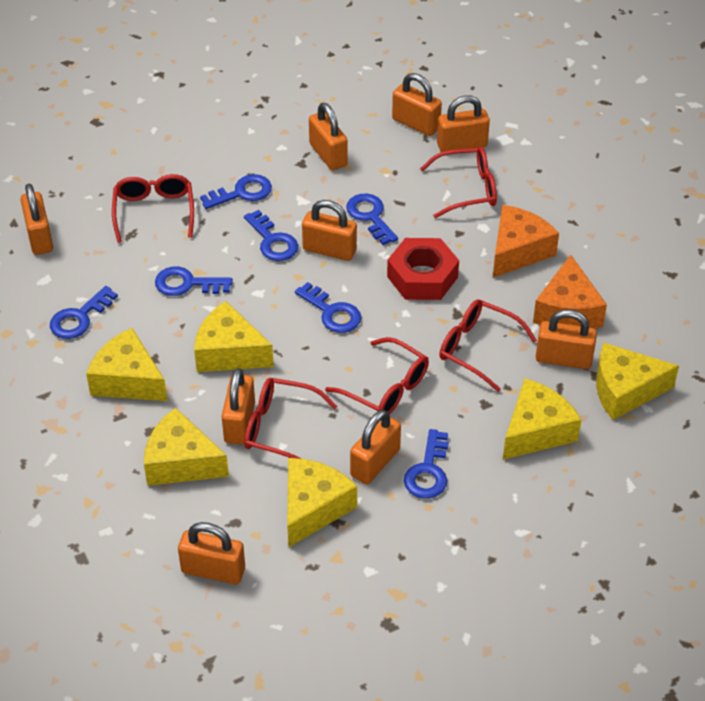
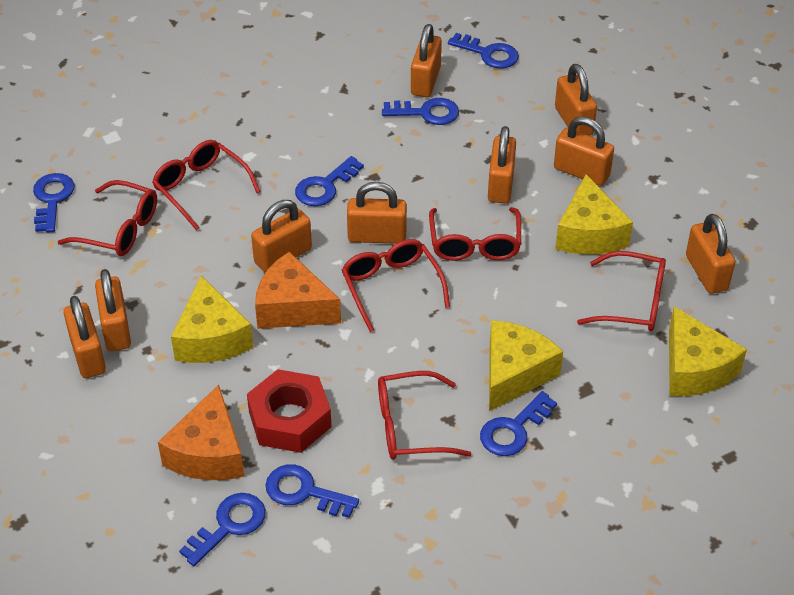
red glasses: [112,174,194,243] [244,378,337,459] [325,337,429,414] [420,147,497,218] [439,299,537,392] = 5 -> [58,180,157,256] [152,140,261,230] [342,239,450,332] [378,371,471,460] [429,207,521,261] [577,251,666,331] = 6
yellow cheese: [86,328,167,401] [144,408,229,486] [194,301,274,372] [287,458,357,547] [503,378,582,460] [596,342,679,420] = 6 -> [171,275,254,363] [489,320,563,411] [555,174,633,255] [669,307,747,396] = 4

